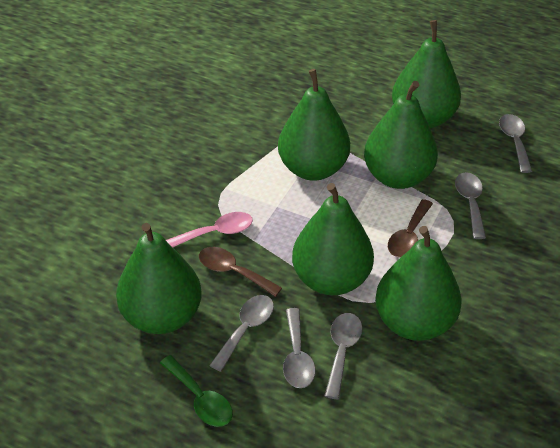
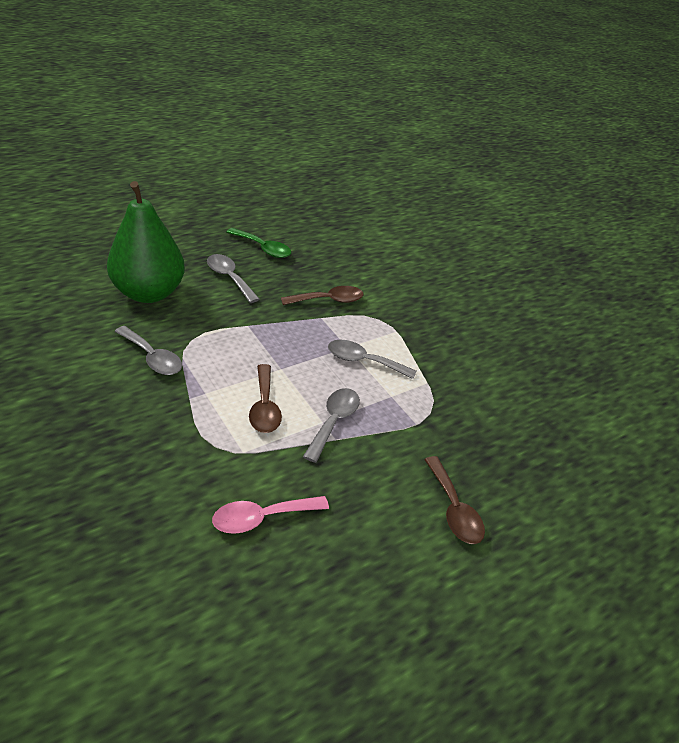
brown spoon: [199,247,282,297] [388,199,433,258] = 2 -> [249,364,282,433] [281,286,364,305] [424,456,485,544] = 3
green pear: [116,223,202,334] [278,69,350,181] [292,183,374,295] [364,81,438,189] [375,226,462,341] [392,20,461,128] = 6 -> [107,181,185,303] = 1
grey spoon: [209,295,274,372] [283,308,315,388] [325,313,362,399] [455,172,486,239] [499,114,532,173] = 5 -> [114,326,182,375] [207,254,260,303] [303,388,360,463] [328,340,417,379] = 4

